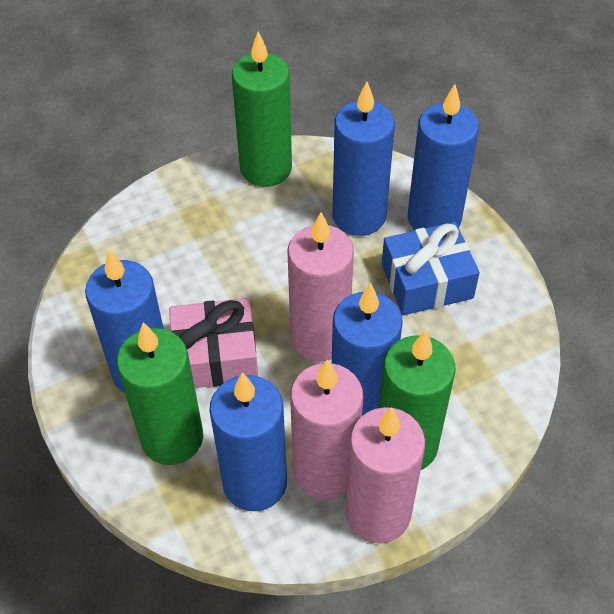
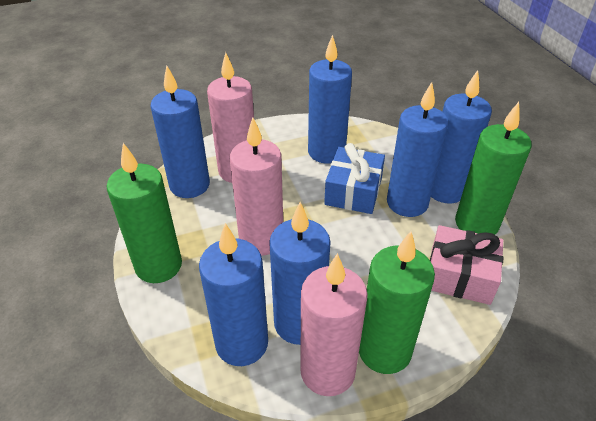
blue candle: [85,250,164,393] [209,372,287,511] [332,82,395,236] [332,283,403,416] [408,84,479,230] = 5 -> [151,65,210,198] [199,223,268,366] [269,202,331,345] [308,35,352,163] [387,82,449,217] [431,70,492,203] = 6

